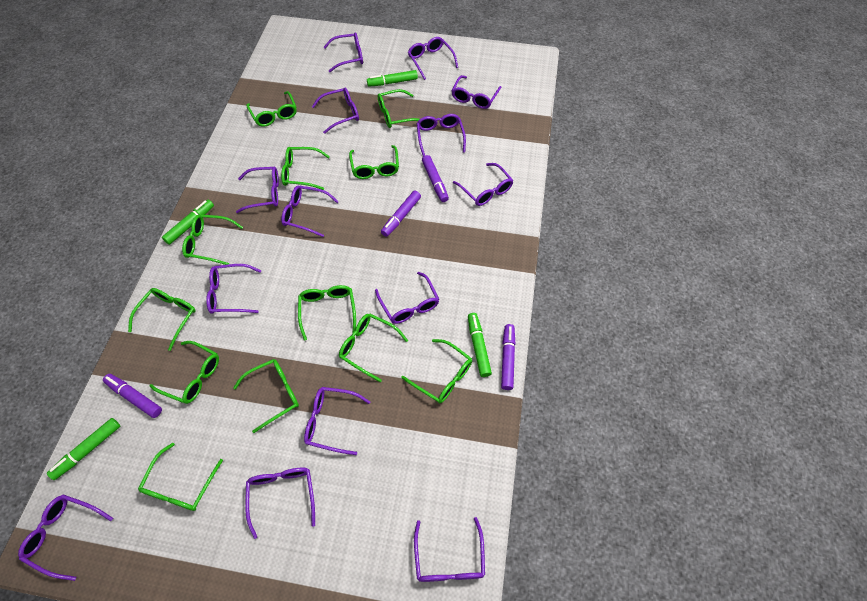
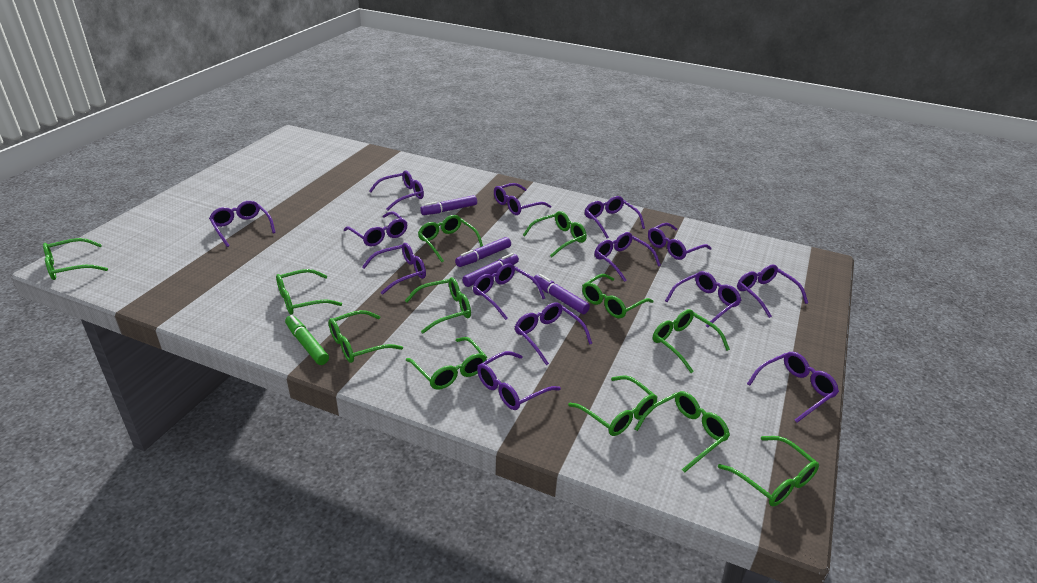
green marker: [47,418,120,480] [162,200,214,245] [367,70,418,87] [468,313,492,377] = 4 -> [285,315,329,365] = 1

